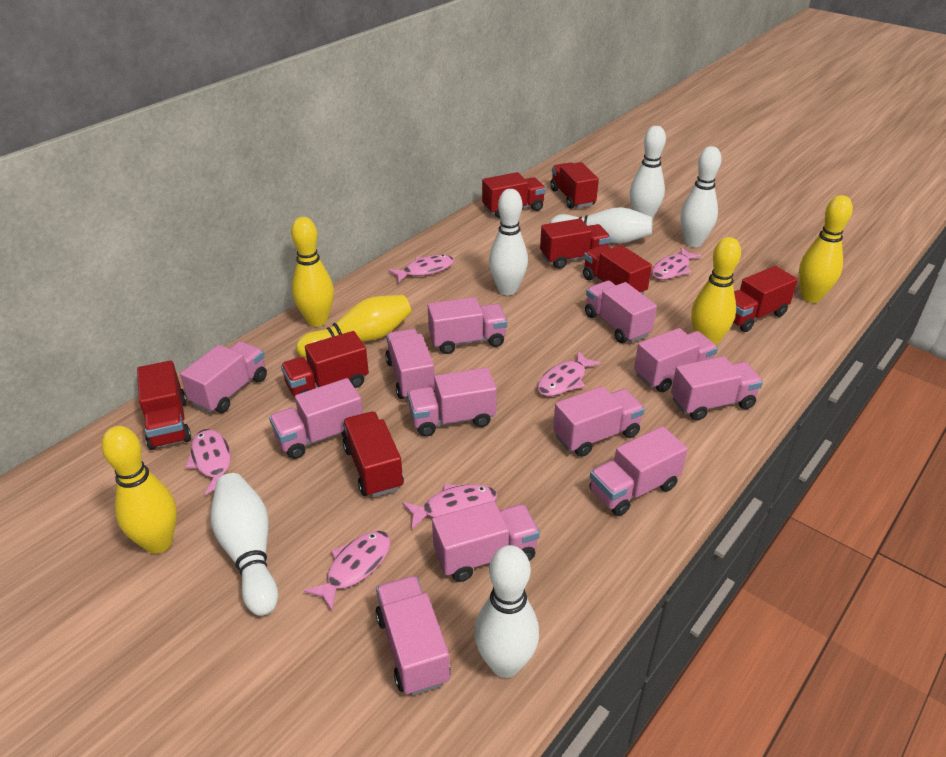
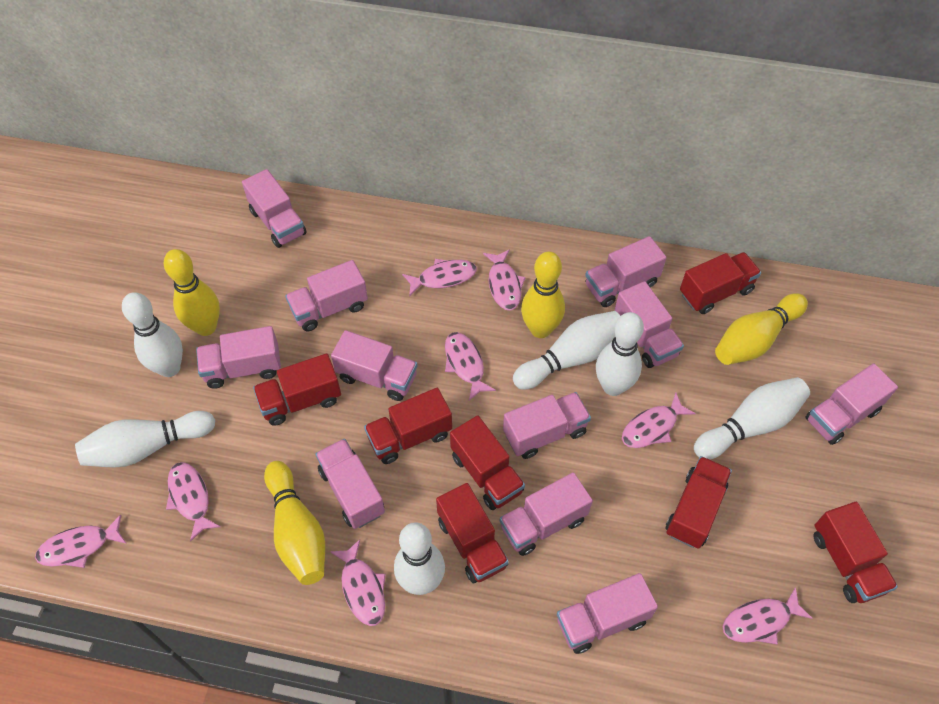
pink fish: [185,429,231,495] [303,531,391,611] [388,255,454,283] [402,484,497,530] [537,351,601,396] [652,247,702,279] = 6 -> [35,515,127,568] [166,462,221,542] [330,539,386,626] [402,259,477,296] [445,332,496,400] [483,249,526,310] [622,393,696,448] [723,587,813,644] = 8
pink truck: [180,341,267,413] [269,378,363,459] [375,576,450,696] [385,329,435,400] [407,367,497,437] [428,297,507,354] [432,501,540,582] [553,386,645,457] [585,281,657,343] [589,426,688,516] [634,328,718,392] [671,356,763,421] = 12 -> [196,326,281,389] [242,169,307,248] [285,260,368,332] [316,439,385,529] [331,330,417,401] [500,472,593,556] [503,392,591,459] [557,573,658,654] [585,236,666,307] [615,281,684,368] [805,364,898,445] = 11
red truck: [137,360,191,450] [281,331,369,397] [343,411,404,497] [482,172,546,219] [540,219,611,269] [550,162,599,209] [583,245,652,294] [733,266,798,332] = 8 -> [253,353,341,426] [364,388,452,464] [436,483,509,583] [450,415,525,510] [666,456,732,549] [680,252,761,314] [813,502,898,603] = 7
yellow bowling pin: [101,426,177,554] [291,217,334,327] [296,295,411,358] [691,237,741,346] [799,195,853,303] = 5 -> [164,249,220,336] [264,461,325,585] [521,251,565,338] [715,293,808,365] = 4

